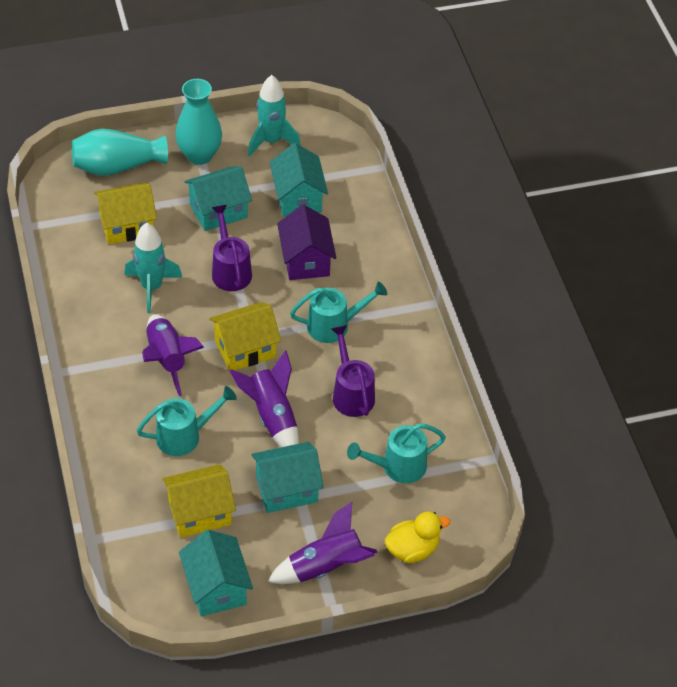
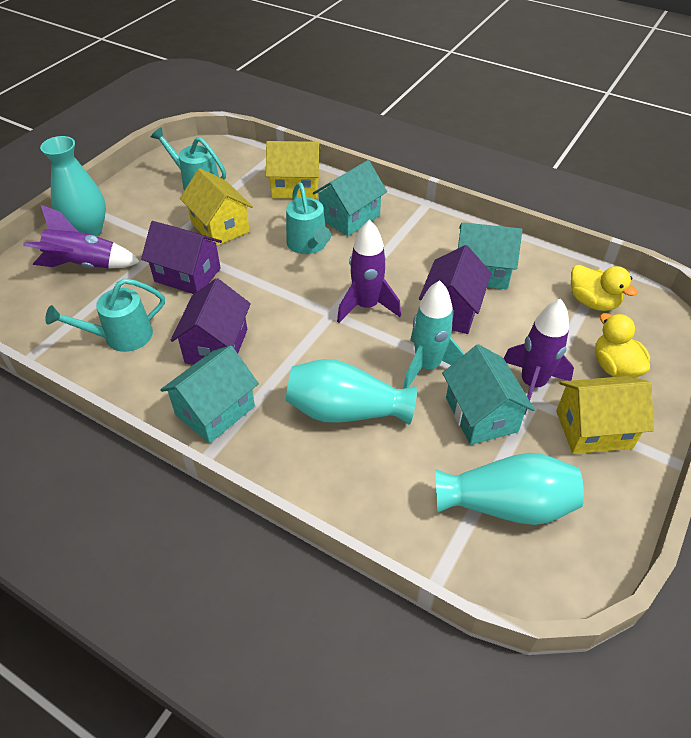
purple house: [277,205,336,280] = 1 -> [141,221,222,294] [171,278,251,365] [419,245,491,334] = 3
purple watering can: [212,205,252,291] [331,325,375,417] = 2 -> none = 0
turquoise rocket: [125,223,182,313] [248,75,301,157] = 2 -> [403,280,465,389] = 1
turquoise vase: [71,129,168,176] [175,79,222,165] = 2 -> [40,136,106,236] [286,359,417,425] [435,453,584,525] = 3
yellow duck: [385,512,450,563] = 1 -> [571,265,638,311] [595,313,650,378] = 2

